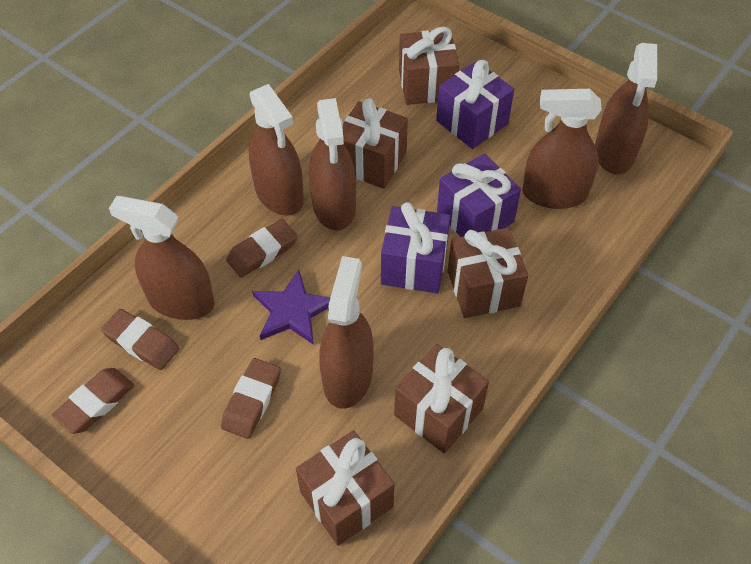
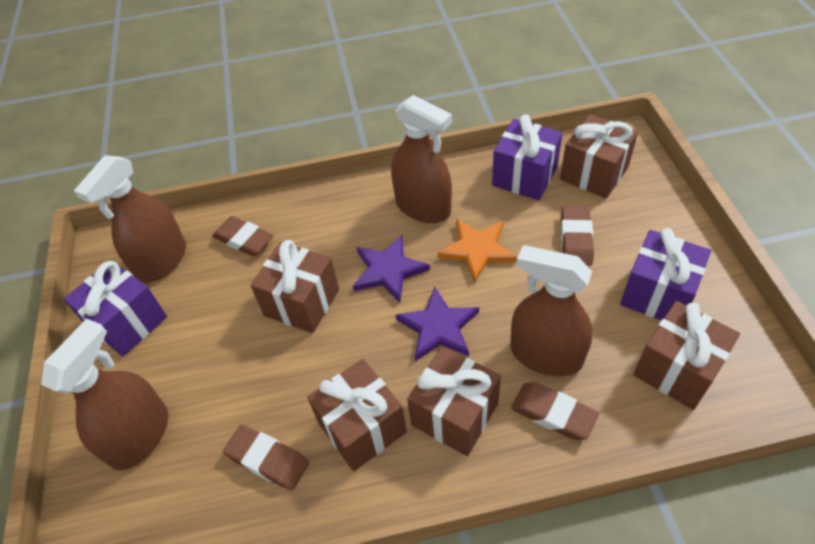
brown spray bottle: [109,196,215,320] [249,84,304,216] [309,98,356,230] [319,256,374,409] [522,89,602,209] [595,43,657,174] = 6 -> [41,319,168,471] [74,155,186,283] [391,95,452,223] [510,245,593,376] = 4
orange star: none = 0 -> [437,219,517,283] = 1
purple star: [252,270,330,345] = 1 -> [353,235,430,303] [396,287,479,361] = 2

